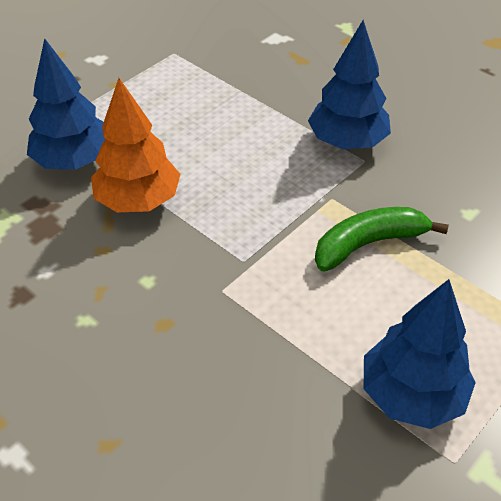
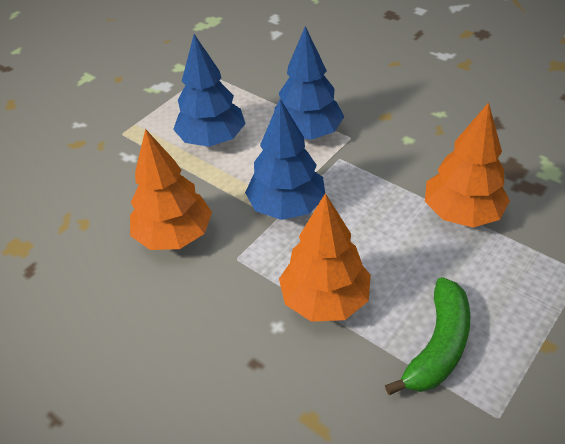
orange tree: [91,78,181,213] = 1 -> [130,129,212,250] [279,193,371,322] [425,102,510,227] = 3

